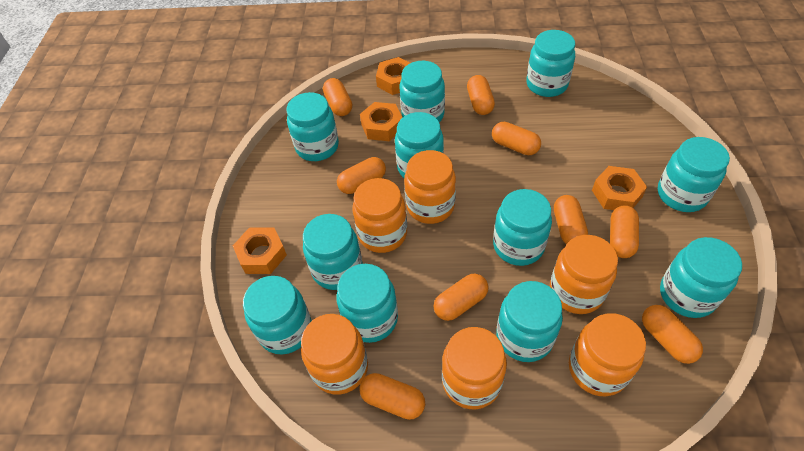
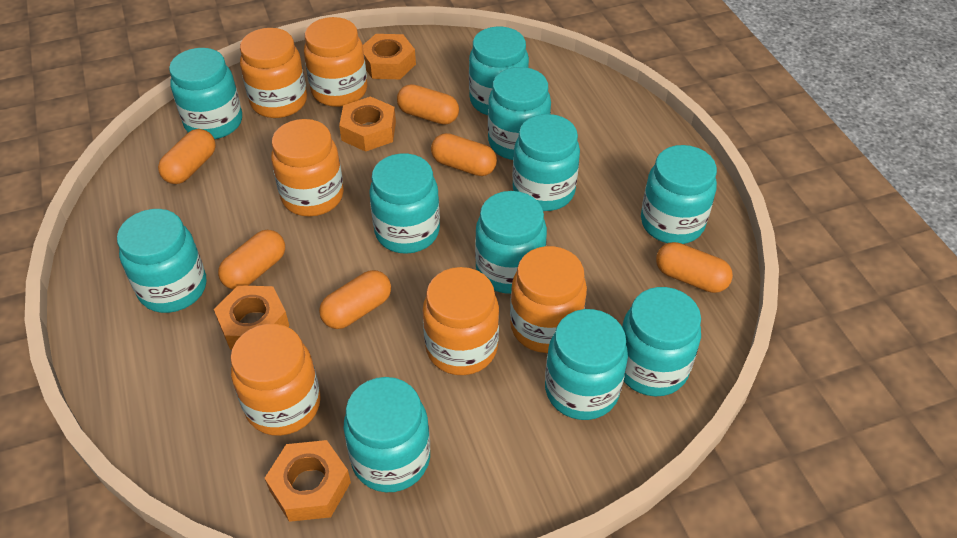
orange capsule: [323,78,352,116] [337,157,386,194] [360,373,425,420] [434,274,488,321] [467,75,495,115] [492,122,541,155] [554,195,588,244] [610,205,639,258] [642,305,703,364] = 9 -> [158,129,216,184] [218,230,285,290] [319,270,391,329] [397,84,459,125] [431,133,497,176] [656,242,733,293] = 6

